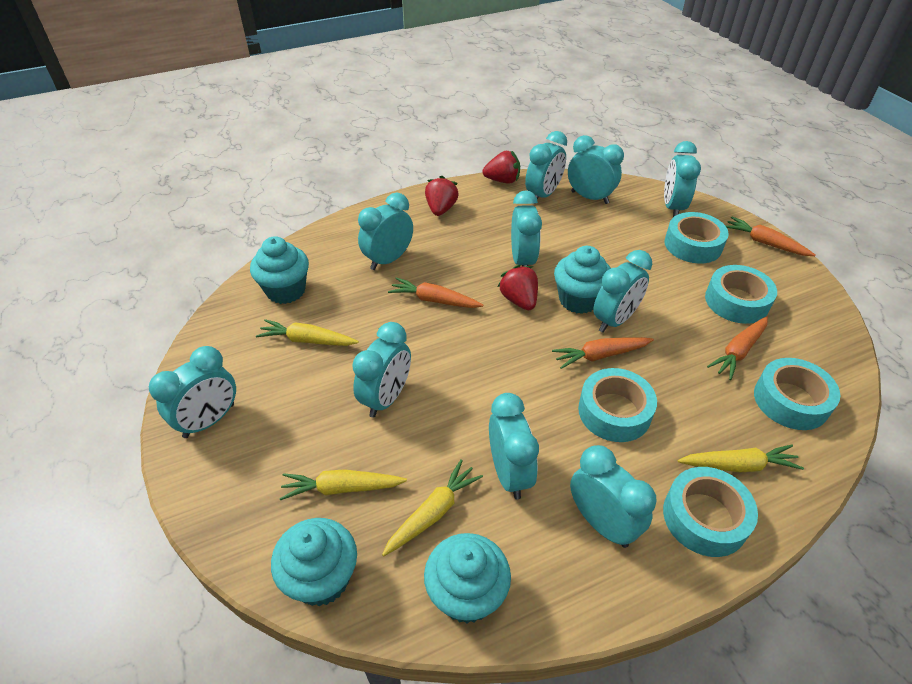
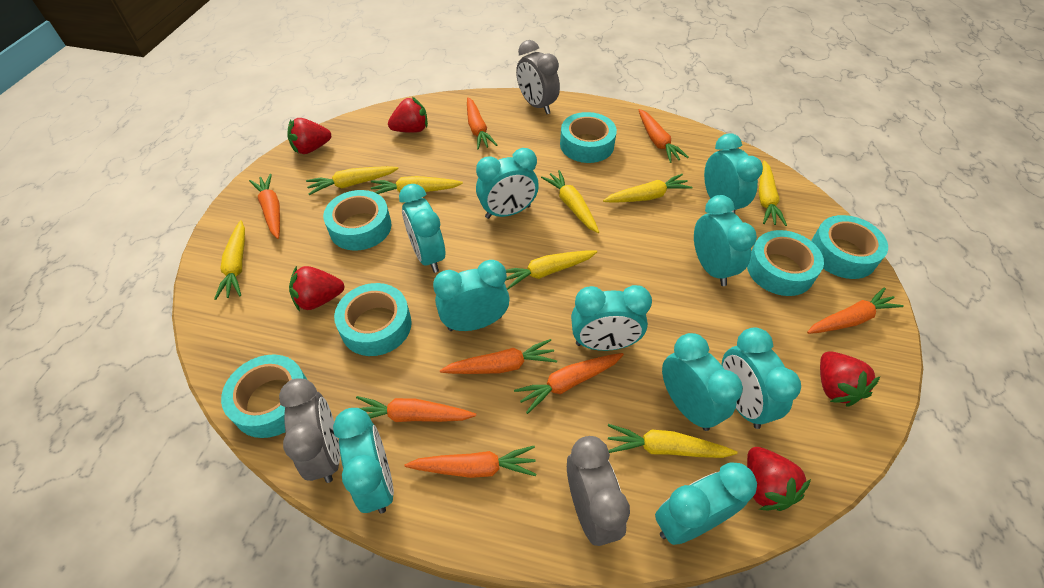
grey clock: none = 0 -> [279,378,340,483] [516,40,560,114] [567,436,630,546] = 3
orange carrot: [388,277,483,308] [552,337,654,369] [707,316,768,380] [726,217,815,256] = 4 -> [249,174,280,239] [356,396,476,422] [405,446,536,478] [440,339,557,374] [467,97,497,150] [514,353,624,414] [639,109,688,163] [807,287,904,334] = 8
red strawberry: [425,176,459,216] [483,151,520,184] [498,265,538,310] = 3 -> [287,118,331,154] [289,266,345,312] [388,97,428,133] [747,447,811,511] [820,351,881,407] = 5
turquoise cupcake: [250,236,309,304] [271,518,357,607] [424,533,511,623] [554,246,611,314] = 4 -> none = 0
turquoise tape: [578,368,657,442] [663,467,758,557] [664,212,729,264] [705,265,777,324] [754,358,840,430] = 5 -> [221,354,307,438] [323,190,392,251] [334,283,412,356] [560,112,617,163] [747,230,824,296] [811,215,888,279] = 6
yellow carrot: [256,319,359,346] [279,469,407,500] [382,459,483,556] [678,444,804,472] = 4 -> [214,220,245,300] [306,166,399,195] [371,176,463,194] [505,250,597,290] [541,170,599,233] [603,174,693,203] [608,424,738,458] [759,160,787,226] = 8

